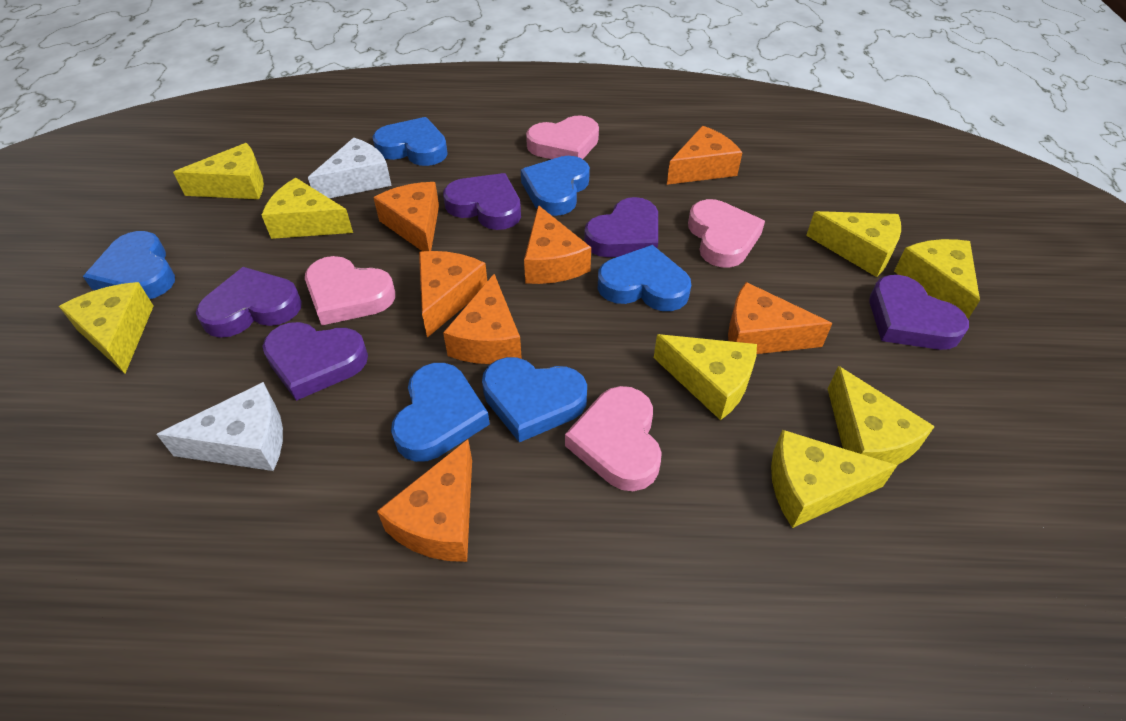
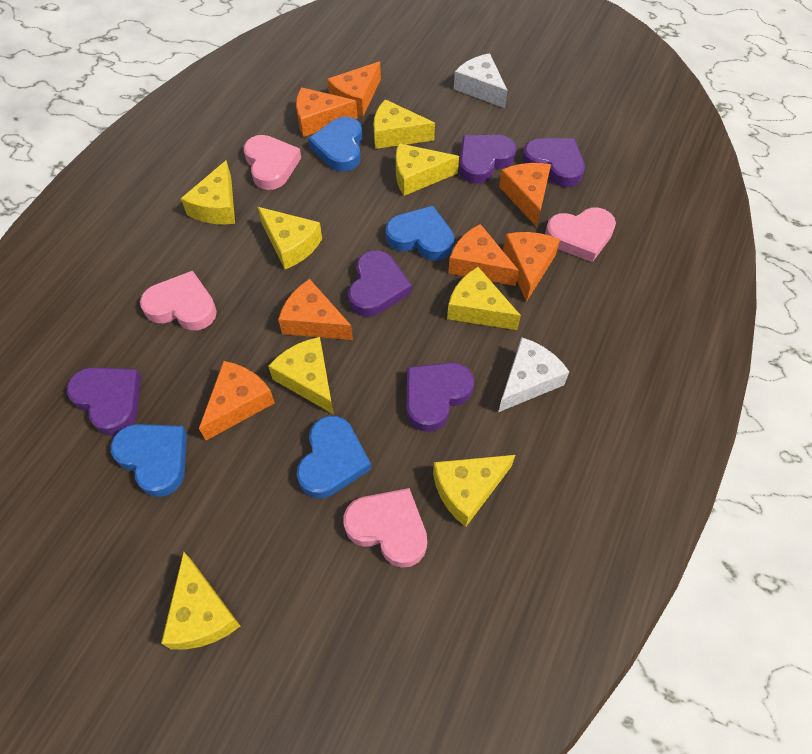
blue heart: [83,231,175,299] [373,117,448,166] [391,363,490,462] [482,357,587,442] [521,156,590,216] [598,245,691,311] = 6 -> [111,424,187,497] [297,416,371,498] [308,116,362,172] [385,206,454,261] = 4

